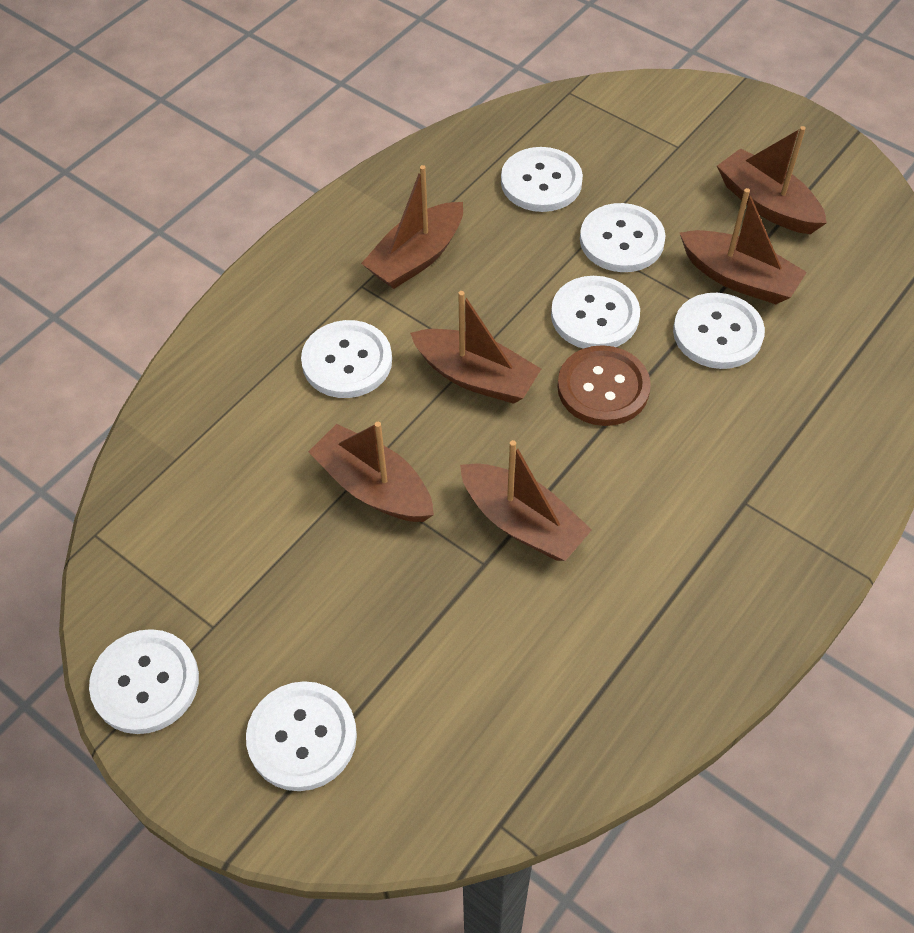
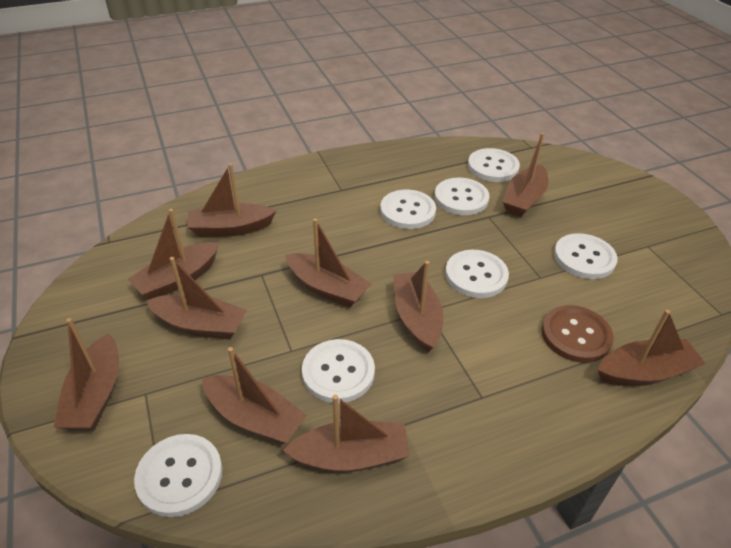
brown boat: [308,422,434,522] [361,165,463,289] [410,291,541,404] [460,440,592,561] [680,188,807,304] [717,126,827,234] = 6 -> [54,318,119,430] [128,209,219,299] [146,257,247,340] [187,163,277,237] [202,347,307,445] [283,395,410,473] [285,218,371,307] [393,261,443,353] [503,133,548,217] [597,310,706,386] = 10

